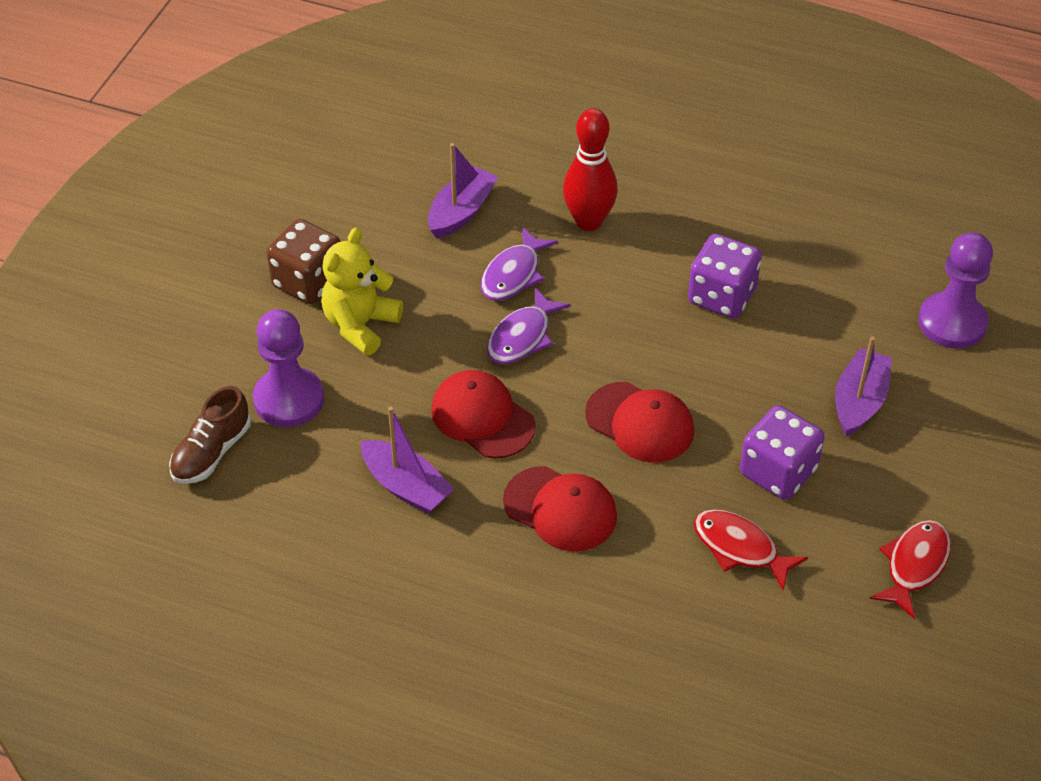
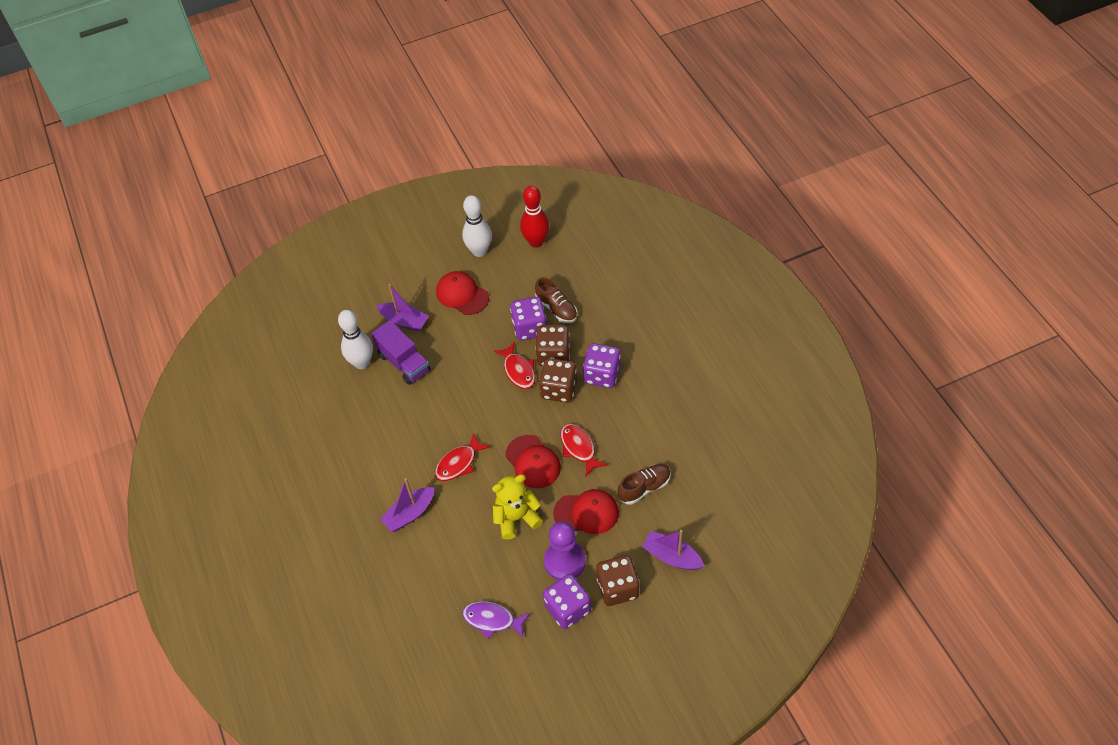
brown dice: [267,219,341,304] = 1 -> [535,325,570,366] [539,358,577,403] [596,555,640,606] = 3
brown shoe: [169,386,251,484] = 1 -> [535,277,578,323] [618,464,671,504] = 2
purple dice: [688,234,762,318] [740,405,825,500] = 2 -> [510,297,547,341] [543,574,591,629] [583,343,621,388] = 3
purple fish: [481,227,558,301] [487,287,571,364] = 2 -> [463,601,530,639] = 1
purple pawn: [253,309,324,427] [918,232,993,349] = 2 -> [544,521,586,580] = 1
purple truck: none = 0 -> [371,320,430,385] = 1
red fish: [694,509,808,590] [870,520,951,619] = 2 -> [435,433,490,481] [494,342,535,389] [561,424,607,476] = 3
white bowling pin: none = 0 -> [338,310,373,369] [462,195,492,257] = 2

